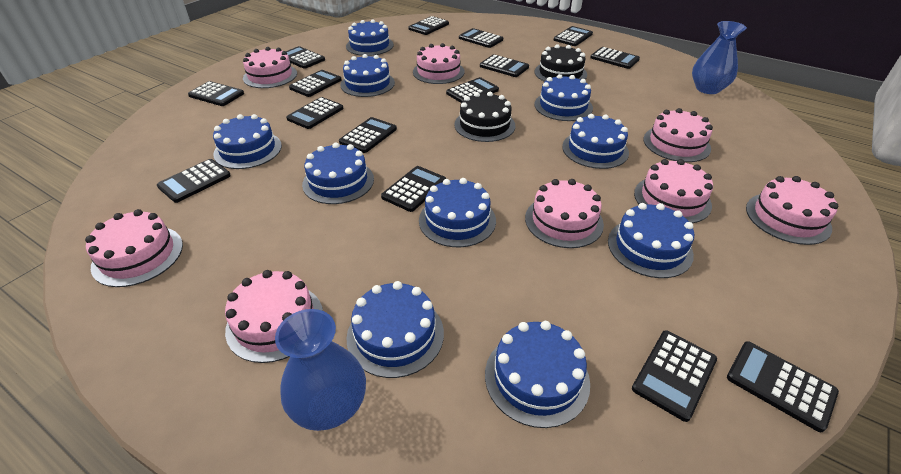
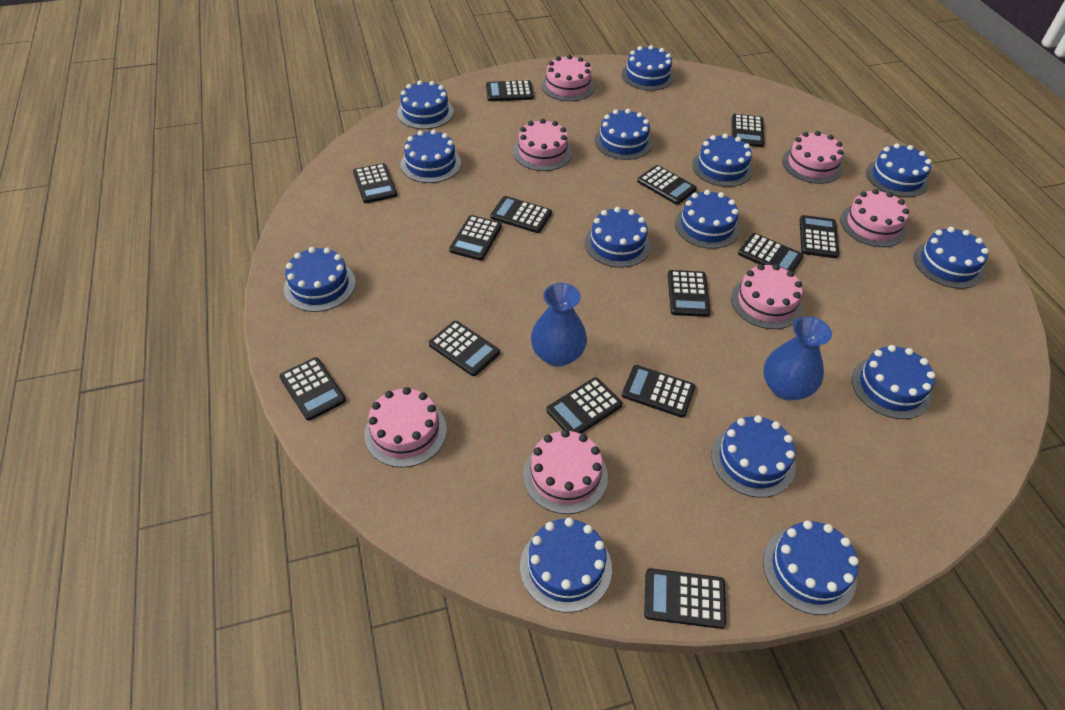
black cake: [454,92,515,142] [535,44,587,82] = 2 -> none = 0
black calculator: [157,159,231,203] [188,81,244,106] [286,46,325,69] [286,97,344,129] [289,70,341,97] [339,117,397,153] [381,166,446,212] [408,16,449,35] [446,77,499,103] [459,28,503,48] [480,54,529,77] [554,26,593,46] [590,47,640,69] [632,330,717,422] [727,341,839,432] = 15 -> [279,357,346,421] [353,163,397,203] [429,321,500,376] [449,215,502,261] [486,80,534,101] [490,196,552,233] [546,377,622,434] [622,365,695,418] [637,165,697,205] [644,568,726,629] [668,270,710,317] [732,114,764,147] [738,233,804,272] [800,215,839,258] = 14
blue cake: [213,114,282,169] [302,143,374,204] [340,54,395,97] [346,19,394,56] [347,281,444,378] [419,178,496,247] [485,321,590,428] [534,74,593,121] [562,114,629,169] [608,203,694,278] = 10 -> [284,247,356,312] [397,80,454,129] [401,130,461,183] [520,518,612,613] [585,207,651,268] [595,109,653,160] [621,45,674,91] [675,190,740,249] [692,134,753,187] [711,415,796,498] [763,521,859,615] [852,345,935,419] [866,144,932,197] [914,227,989,289] = 14
pink cake: [85,209,183,287] [225,270,323,363] [243,47,297,88] [413,43,465,84] [525,179,604,248] [634,159,713,223] [643,108,713,162] [746,176,838,245] = 8 -> [364,387,447,468] [513,119,572,171] [523,429,608,514] [541,55,595,101] [731,264,803,329] [782,131,844,184] [840,189,909,247] = 7

